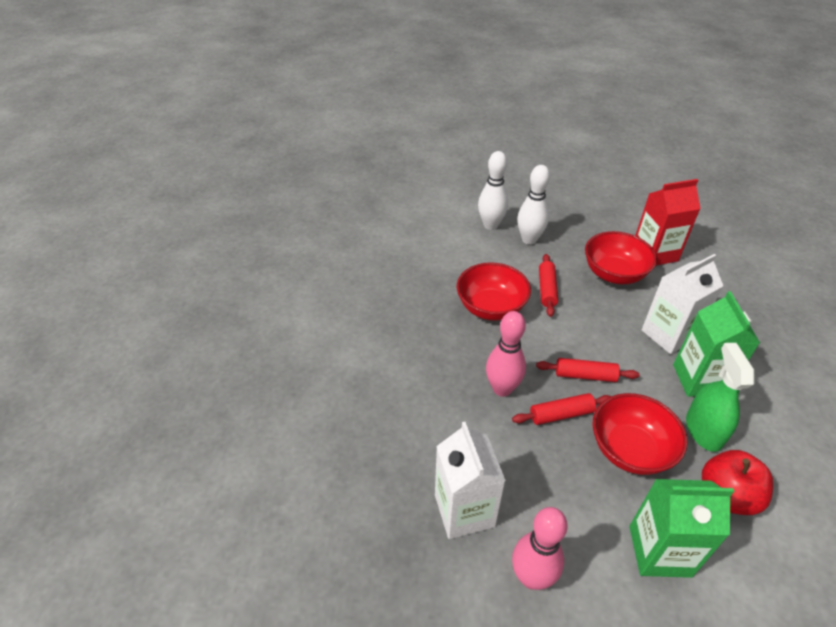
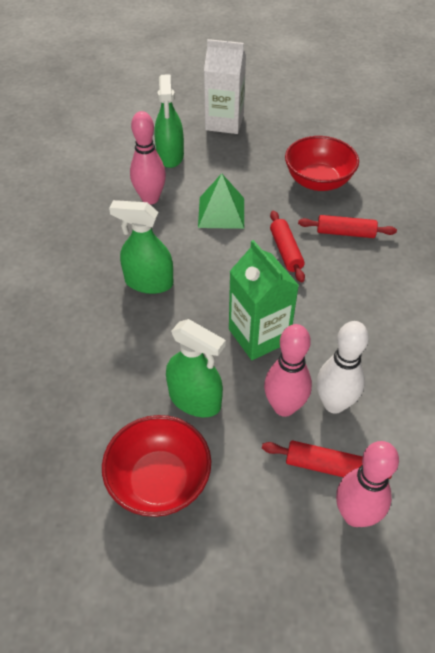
green carton: [629,479,734,578] [673,291,760,397] = 2 -> [229,240,299,360] = 1
green pyramid: none = 0 -> [198,173,244,229] = 1
green spray bottle: [686,343,754,452] = 1 -> [109,200,173,294] [154,74,184,168] [166,319,226,417] = 3
pink bowling pin: [486,311,526,397] [512,507,567,590] = 2 -> [130,111,166,205] [264,324,312,417] [336,441,399,527] = 3
red apple: [702,450,773,515] = 1 -> none = 0
red bowl: [457,262,531,321] [585,231,657,284] [592,393,688,475] = 3 -> [102,415,211,517] [285,136,359,191] = 2
red carton: [635,179,701,265] = 1 -> none = 0
white bowling pin: [478,151,508,230] [517,165,550,245] = 2 -> [317,321,369,414] = 1
white carton: [435,422,506,539] [642,254,723,354] = 2 -> [204,39,246,134] = 1

